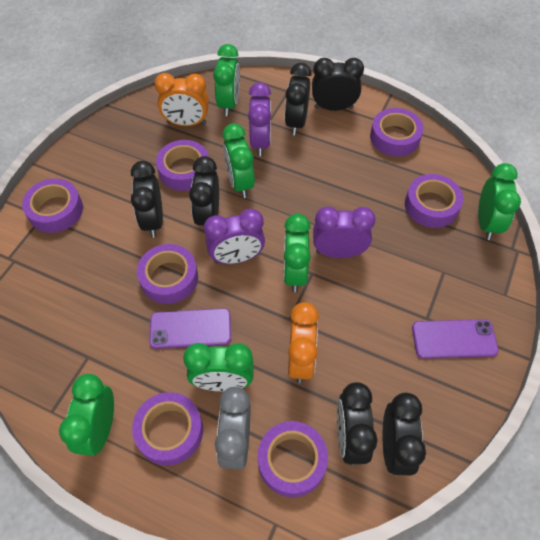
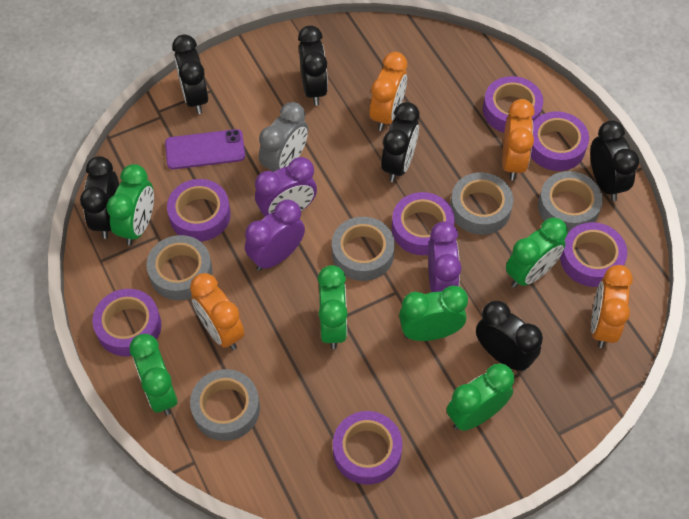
grey tape: none = 0 -> [146,235,213,300] [190,369,260,441] [332,217,395,281] [450,172,513,235] [538,171,603,233] = 5
orange clock: [154,73,209,126] [288,302,319,383] = 2 -> [190,273,244,350] [370,52,407,131] [502,99,534,181] [591,265,633,348] = 4
purple phone: [149,308,231,349] [412,319,499,359] = 2 -> [165,129,245,169] = 1

